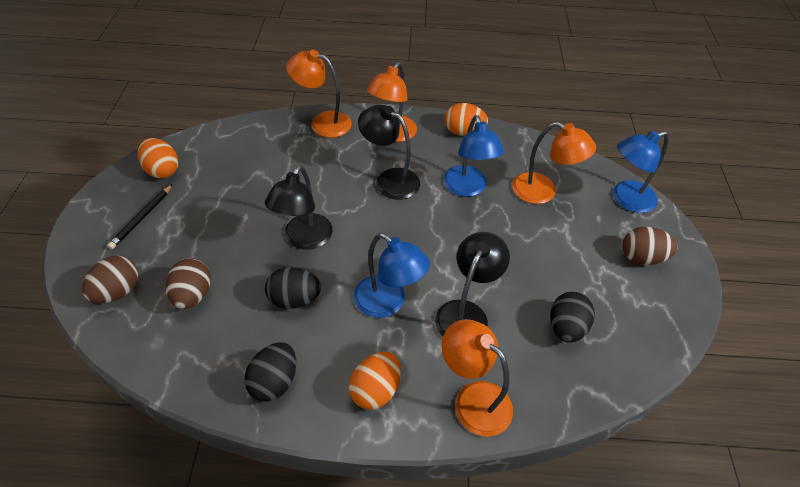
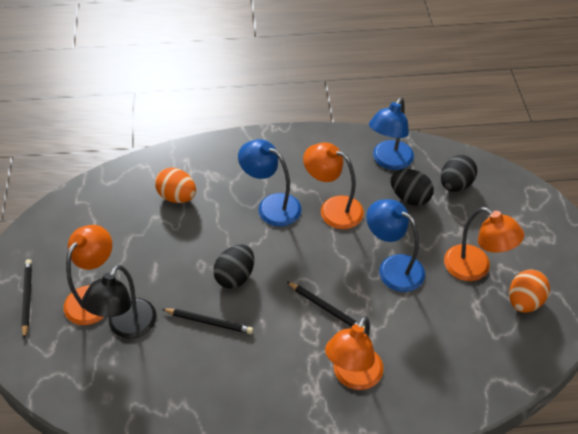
black lamp: [265,165,333,250] [358,104,420,200] [435,232,510,336] = 3 -> [82,265,157,339] = 1
black pencil: [107,184,173,249] = 1 -> [21,259,32,339] [162,309,253,334] [287,282,365,330] = 3
brown egg: [82,256,138,303] [166,259,211,309] [622,227,678,265] = 3 -> none = 0
orange egg: [138,138,178,178] [349,352,401,410] [445,103,488,136] = 3 -> [155,168,196,203] [509,269,550,313] = 2

